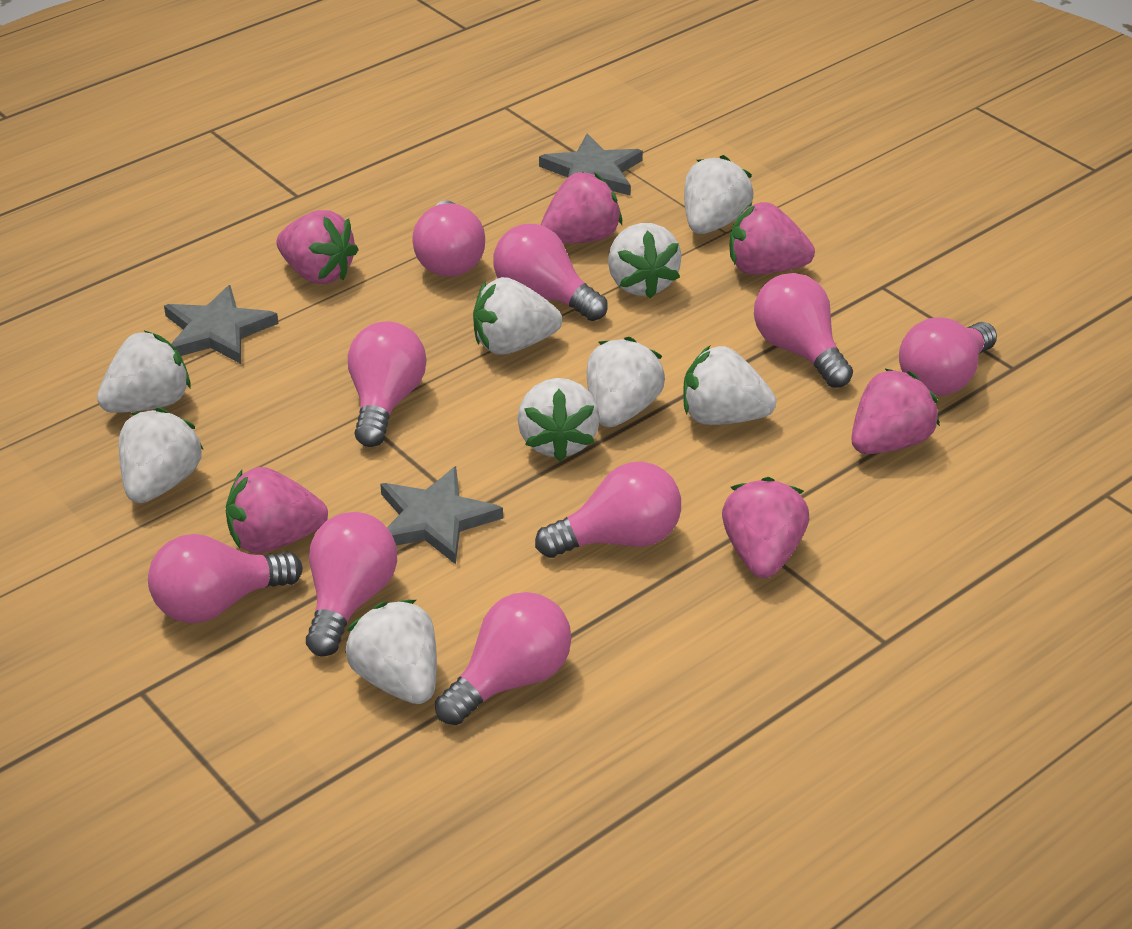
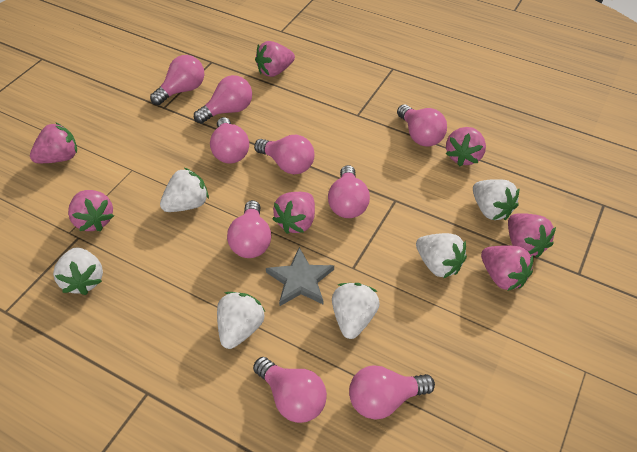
grey star: [164,285,278,364] [380,466,503,564] [539,133,643,196] = 3 -> [266,247,334,306] = 1
pink strawberry: [226,467,328,553] [277,210,358,284] [541,172,622,243] [722,477,809,578] [730,202,815,275] [851,369,940,454] = 6 -> [30,122,77,163] [68,190,114,232] [255,41,295,77] [273,192,315,234] [446,127,486,167] [481,245,534,291] [508,213,556,258] = 7
white strawberry: [97,331,191,413] [119,408,204,503] [345,600,437,704] [473,277,562,355] [518,378,600,462] [587,337,665,427] [608,223,682,299] [683,346,776,425] [684,155,754,234] = 9 -> [53,247,103,295] [160,168,209,212] [217,292,265,349] [332,283,380,339] [416,233,467,278] [473,179,519,220] = 6

